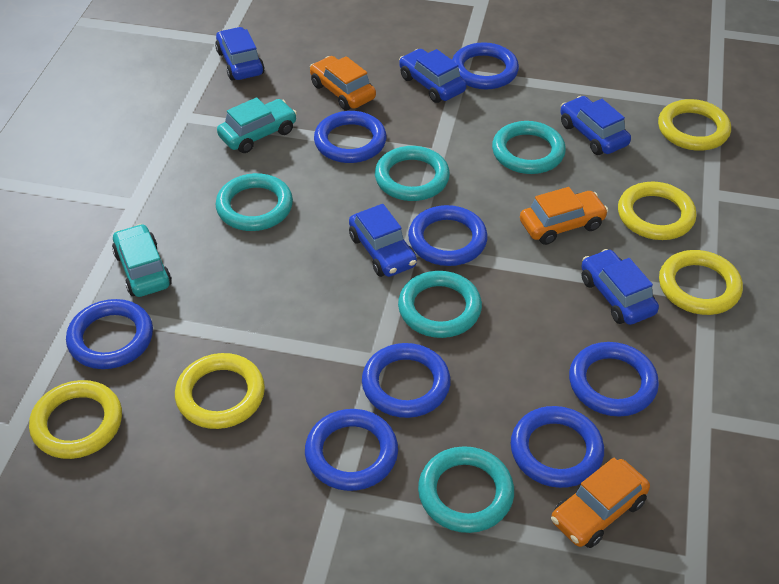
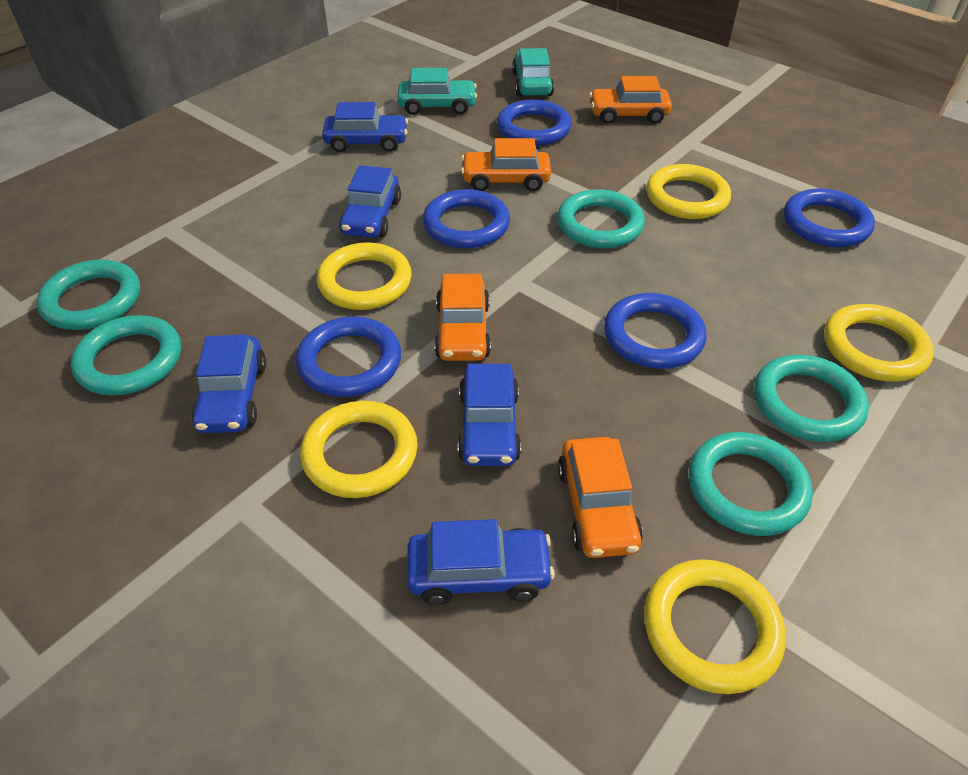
blue ring: [66,299,153,369] [305,409,398,491] [314,111,387,163] [362,343,451,418] [408,205,488,266] [452,42,519,89] [511,406,604,488] [569,342,659,417] = 8 -> [296,317,401,397] [423,189,510,248] [497,100,572,146] [604,293,707,369] [784,189,875,247] = 5
orange car: [310,56,376,110] [520,187,608,245] [551,458,650,548] = 3 -> [434,274,491,361] [461,138,551,191] [558,437,643,558] [589,76,672,124] = 4

